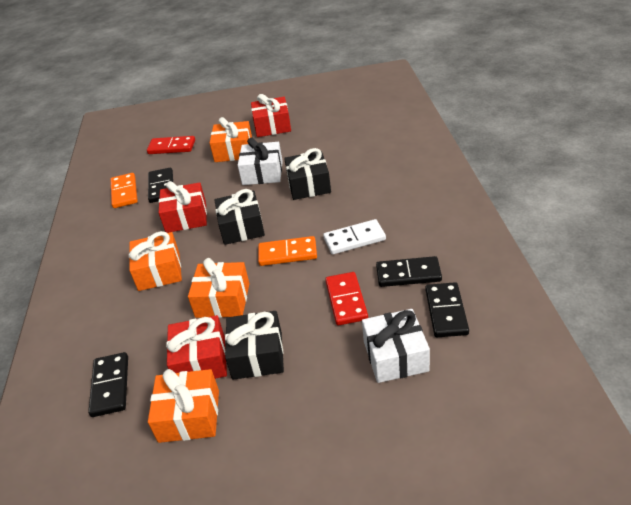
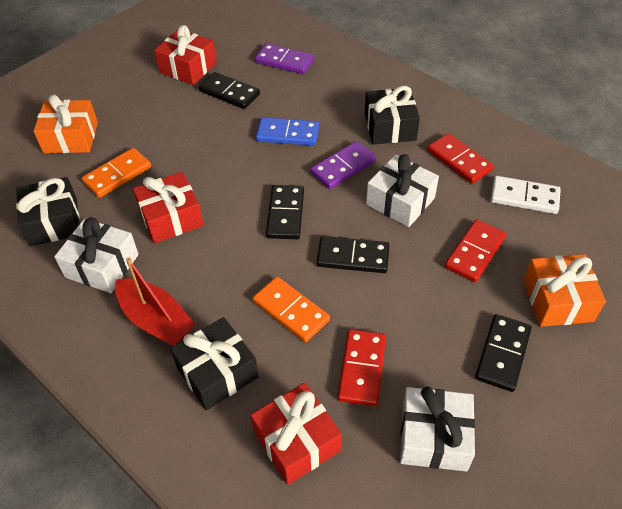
blue domino: none = 0 -> [256,117,319,146] = 1
orange gift: [129,231,182,291] [148,369,219,443] [188,258,250,318] [210,117,252,162] = 4 -> [33,95,98,153] [523,254,606,327] = 2
purple domino: none = 0 -> [255,43,314,74] [310,141,377,189] = 2
red boat: none = 0 -> [115,257,196,346] = 1
red domino: [147,136,195,154] [325,272,368,325] = 2 -> [338,329,386,406] [427,133,494,184] [445,219,506,282] = 3
white gift: [238,137,283,185] [362,309,430,383] = 2 -> [54,217,139,293] [366,154,439,227] [400,387,475,472] = 3

